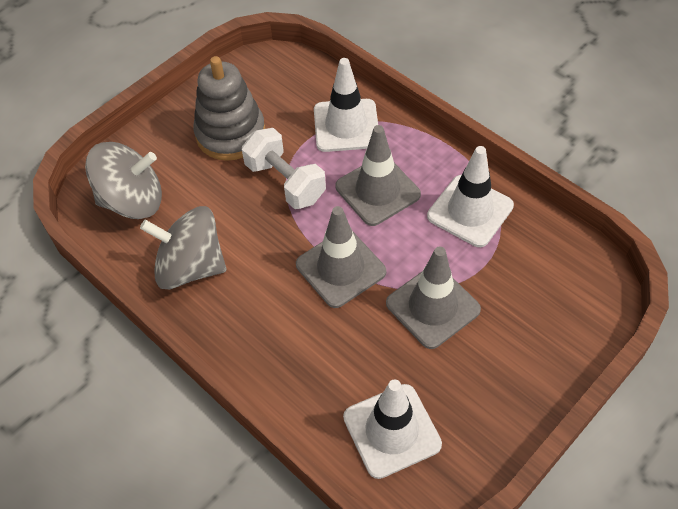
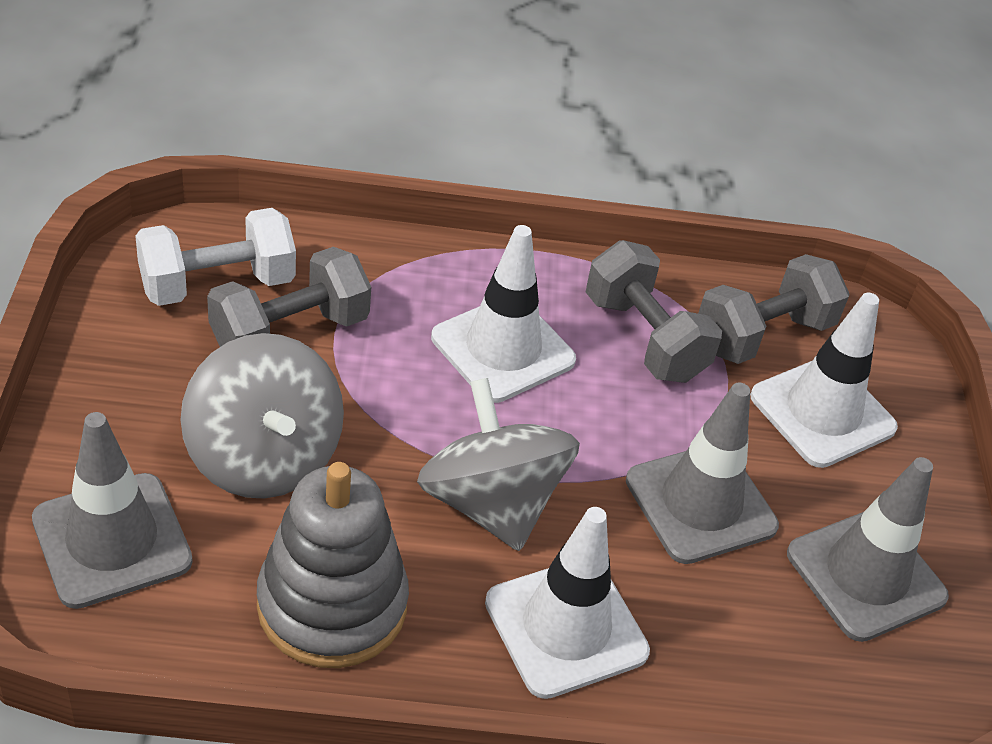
grey dumbbell: none = 0 -> [207,247,371,347] [586,240,722,383] [698,254,850,364] = 3

